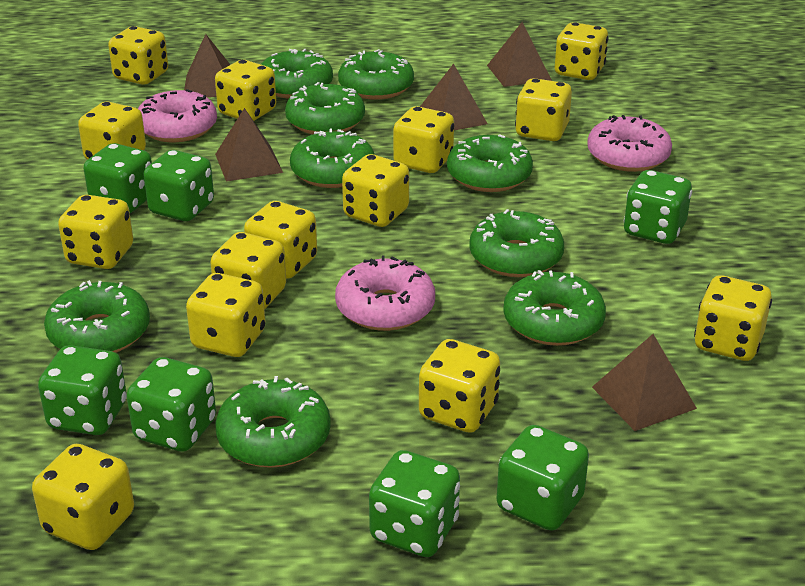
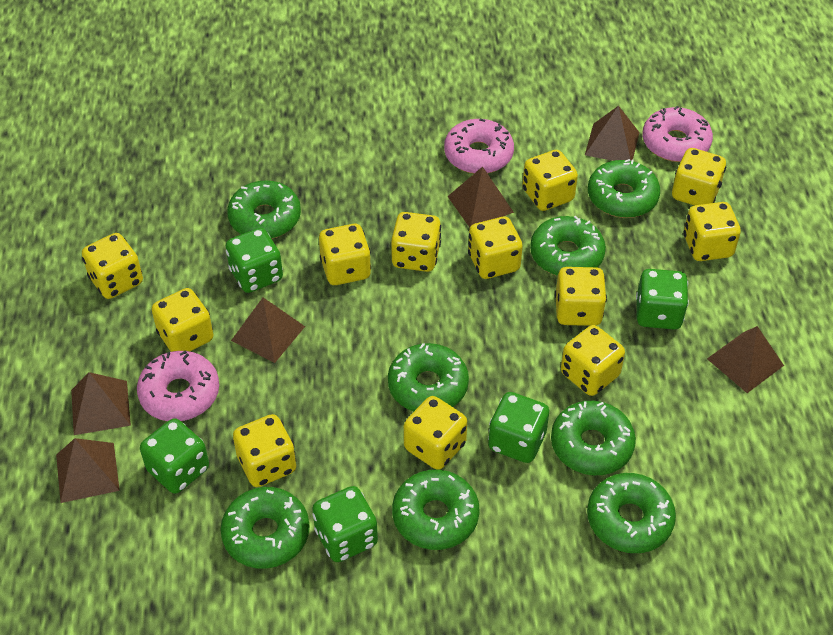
brown pyramid: [184,34,230,97] [215,108,283,182] [420,64,488,130] [487,22,552,87] [592,334,697,431] = 5 -> [56,438,120,503] [71,372,131,435] [231,297,305,363] [447,167,514,228] [585,105,640,161] [707,326,784,393] = 6
green dice: [38,345,127,435] [83,143,152,213] [127,357,216,452] [143,150,214,221] [369,450,460,557] [497,425,589,531] [624,170,692,244] = 7 -> [140,418,209,494] [226,228,283,293] [312,486,378,562] [488,392,549,463] [636,269,689,329] = 5
green donut: [44,280,150,353] [215,376,331,468] [261,49,333,98] [285,82,365,134] [290,129,375,188] [338,49,414,100] [447,134,533,192] [469,209,564,277] [503,270,606,346] = 9 -> [221,487,310,569] [227,180,301,239] [388,343,469,411] [392,470,480,550] [530,216,606,276] [551,401,636,475] [587,473,676,553] [588,159,660,218] = 8
yellow dice: [32,444,134,550] [58,195,133,269] [78,102,146,160] [108,26,168,85] [186,273,265,357] [210,232,286,310] [215,60,276,121] [244,201,317,279] [342,154,409,227] [393,106,454,173] [419,339,500,433] [515,78,572,141] [555,22,608,80] [694,275,772,361] = 14 -> [82,233,143,299] [151,288,213,352] [233,414,296,487] [319,224,371,285] [391,212,441,272] [404,396,467,470] [468,217,523,279] [522,150,578,211] [555,267,607,326] [561,325,625,396] [672,148,726,206] [683,202,741,261] = 12

